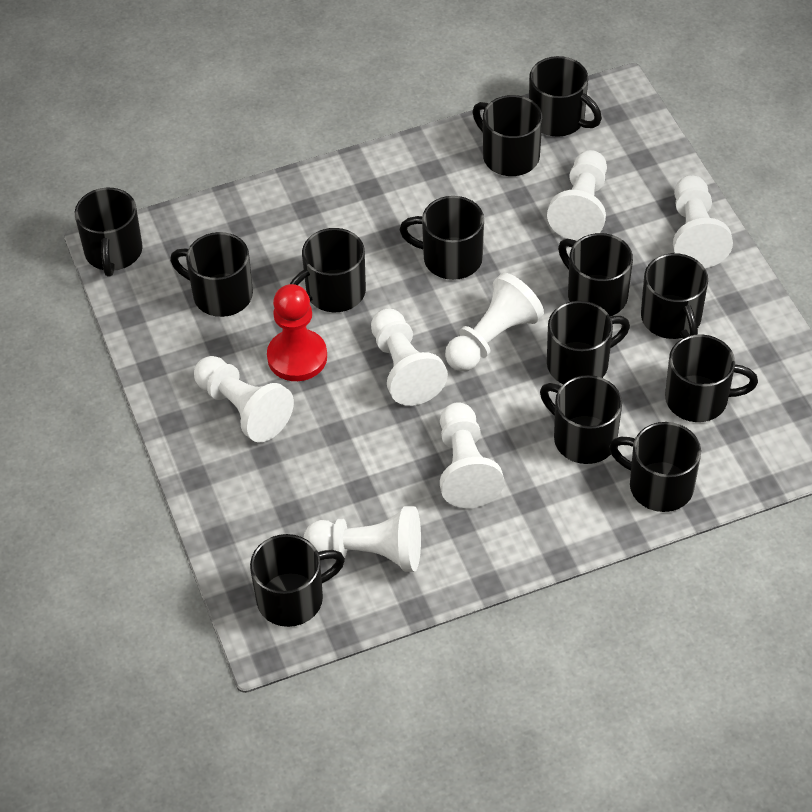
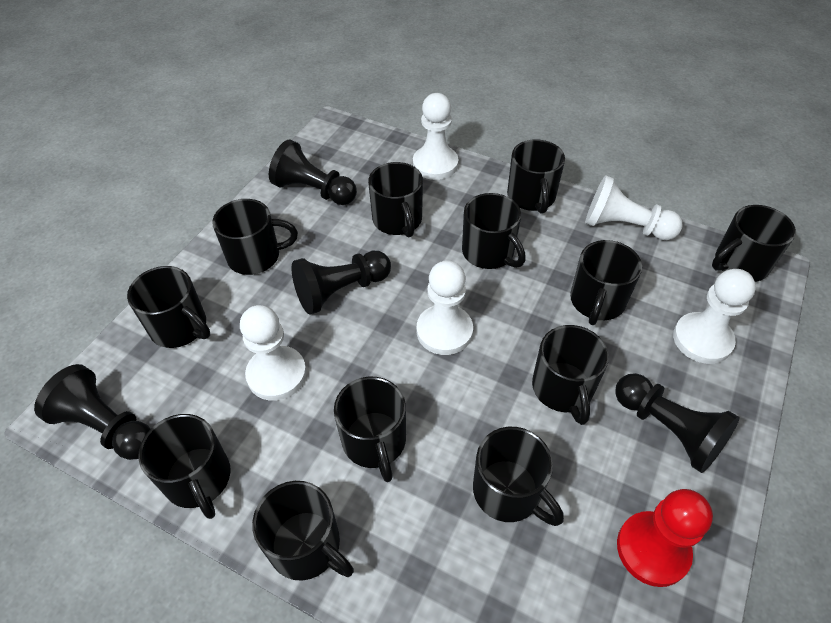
black mug: [75,188,143,276] [170,232,253,317] [250,534,345,627] [290,228,366,312] [399,196,484,280] [473,95,543,176] [529,56,602,137] [540,375,622,464] [547,301,630,384] [558,233,633,316] [609,422,701,512] [641,253,708,339] [665,334,758,422] = 13 -> [127,266,210,348] [138,414,231,519] [212,199,298,275] [252,481,354,581] [334,377,406,482] [368,162,423,237] [462,193,526,269] [473,427,564,526] [507,139,565,214] [532,325,609,425] [570,240,642,325] [712,205,796,282] = 12
black pawn: none = 0 -> [34,364,150,460] [269,139,357,205] [291,251,391,315] [615,373,740,473] = 4
white pawn: [194,356,294,443] [304,506,421,572] [371,309,448,406] [440,402,504,508] [445,273,544,371] [547,150,607,241] [673,175,733,268] = 7 -> [240,305,307,401] [413,93,458,180] [417,260,473,355] [585,175,683,240] [673,269,756,364] = 5

